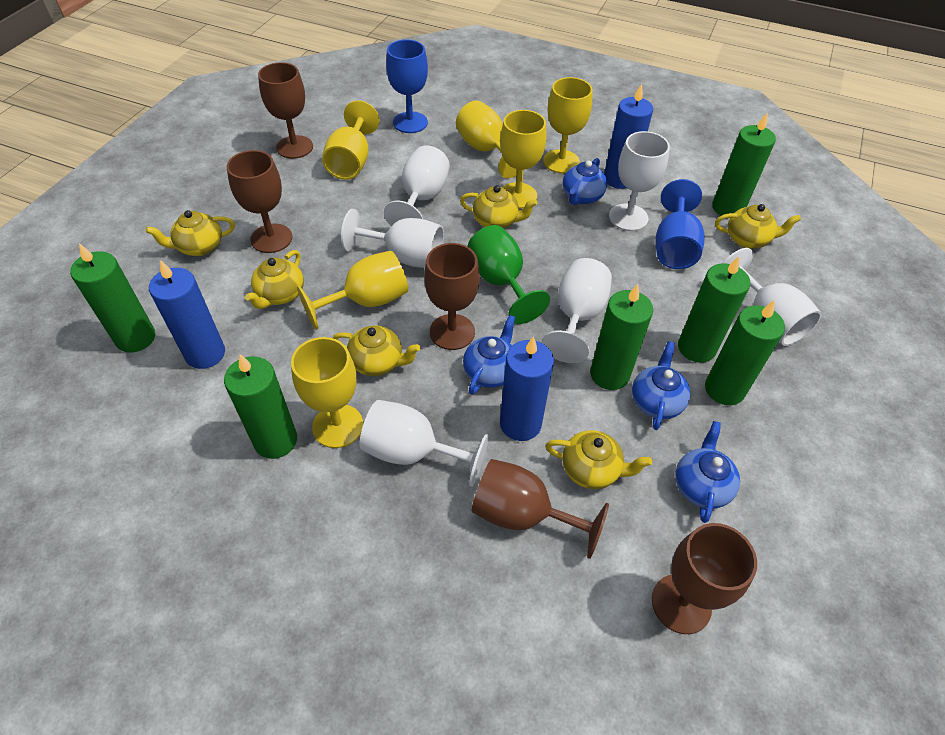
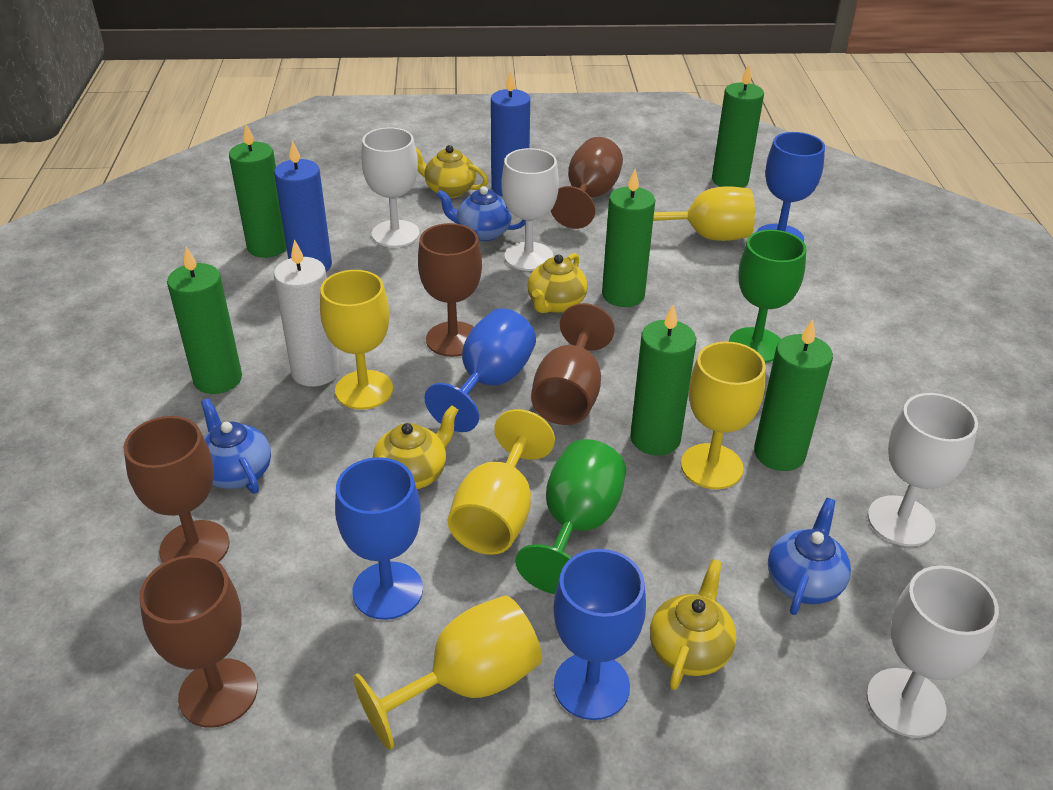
blue candle: [149,260,225,369] [500,336,554,441] [604,84,653,189] = 3 -> [274,141,332,272] [491,71,530,197] = 2
blue goblet: [386,40,428,133] [656,179,705,269] = 2 -> [335,457,423,620] [424,308,536,432] [553,549,646,720] [757,132,825,242] = 4
blue teapot: [463,315,515,395] [562,158,607,205] [632,341,690,430] [675,421,740,523] = 4 -> [201,398,271,494] [436,186,526,241] [768,498,851,615] = 3
green goblet: [467,225,550,324] = 1 -> [515,439,626,594] [729,230,807,363] = 2
white candle: none = 0 -> [274,239,339,387] = 1
white goblet: [341,209,444,268] [360,400,489,487] [384,145,450,226] [542,258,612,363] [609,131,670,231] [722,248,822,346] = 6 -> [361,127,420,248] [501,148,559,271] [867,565,999,738] [868,393,978,546] = 4
yellow goblet: [291,337,363,448] [297,251,408,330] [322,100,380,180] [456,101,517,178] [500,110,546,209] [543,77,593,173] = 6 -> [320,270,393,410] [353,595,542,750] [448,409,555,555] [653,186,755,241] [681,341,766,489] = 5
yellow teapot: [146,210,235,256] [245,250,304,309] [333,325,420,376] [460,185,537,228] [545,430,652,489] [715,204,801,249] = 6 -> [373,405,459,489] [416,145,488,198] [527,253,588,313] [650,559,737,690] = 4

